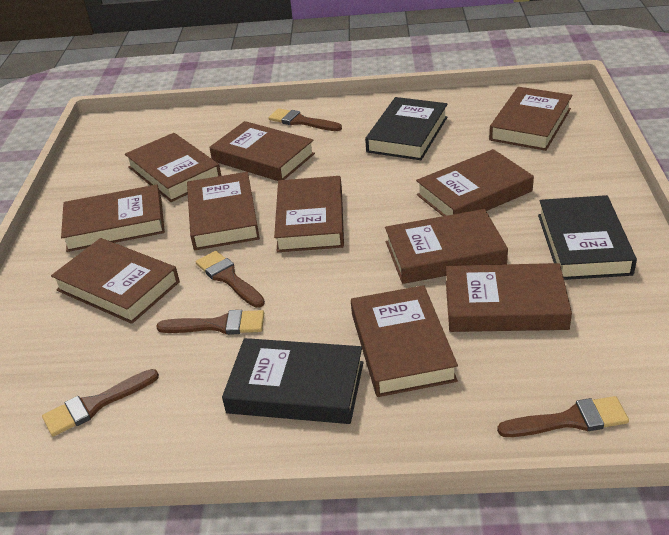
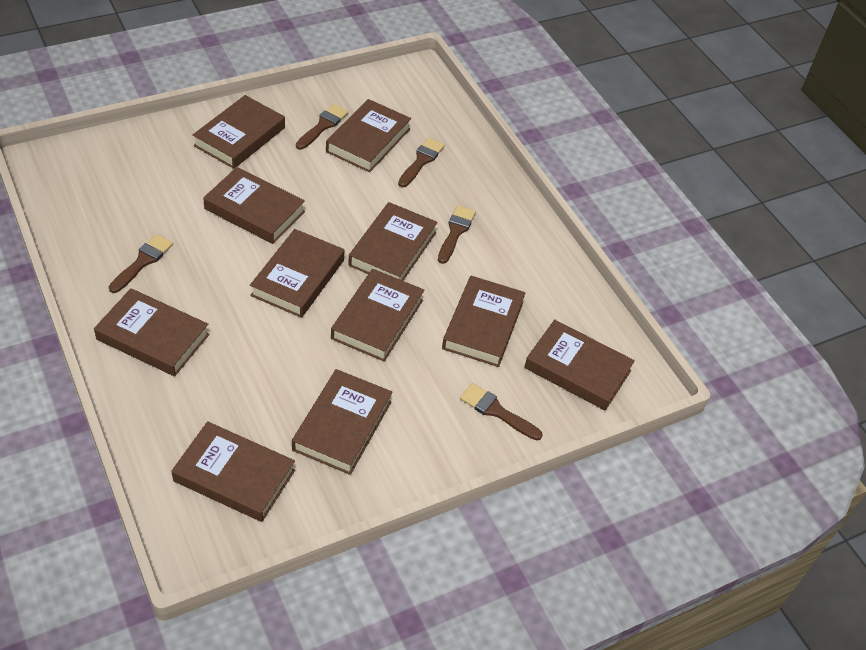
black book: [222,338,364,424] [365,97,448,160] [538,195,637,280] = 3 -> none = 0

